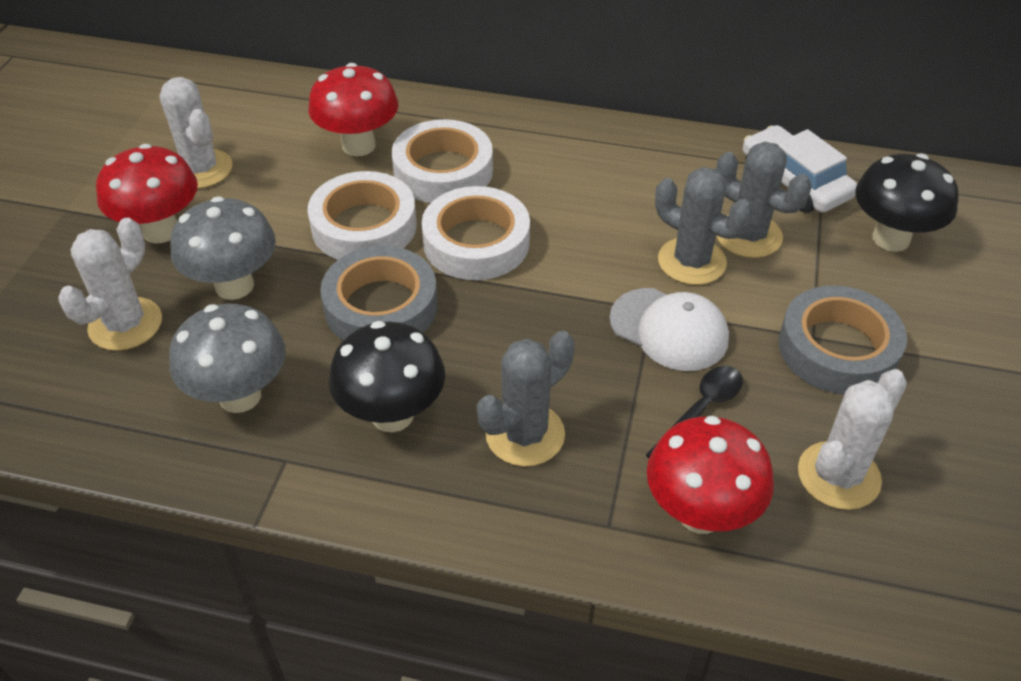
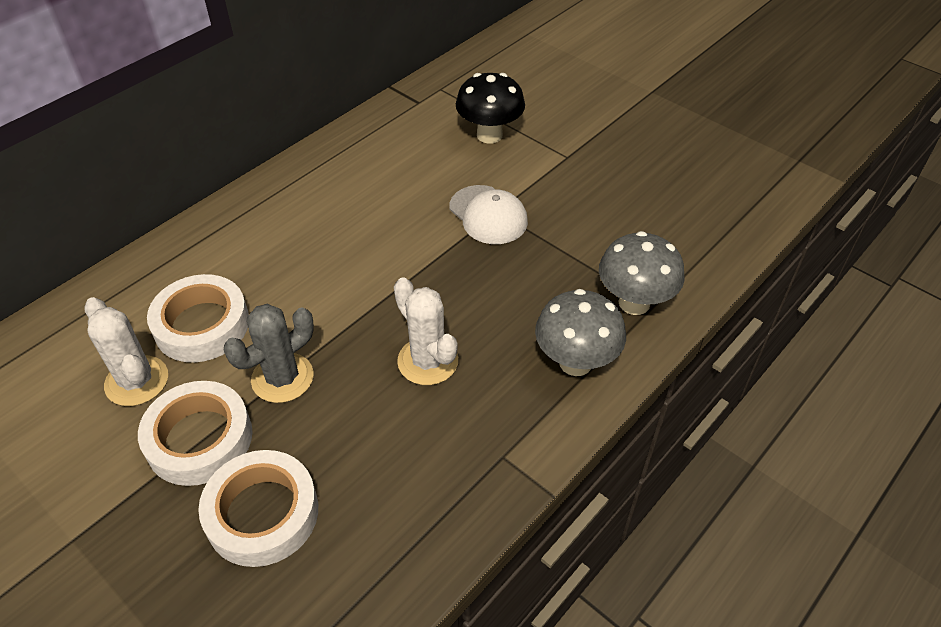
black mushroom: [329,321,445,432] [855,153,959,252] = 2 -> [456,73,525,144] = 1
black spoon: [646,366,743,458] = 1 -> none = 0
grey cactus: [477,331,575,466] [655,167,753,285] [716,142,811,258] = 3 -> [224,304,314,403] = 1
grey tape: [320,246,438,340] [779,285,907,394] = 2 -> none = 0
red mushroom: [96,144,198,243] [308,63,398,156] [647,416,774,534] = 3 -> none = 0
white cactus: [58,218,162,351] [159,77,233,189] [798,369,907,510] = 3 -> [84,297,168,406] [394,277,458,385] = 2
white car: [743,125,857,213] = 1 -> none = 0

